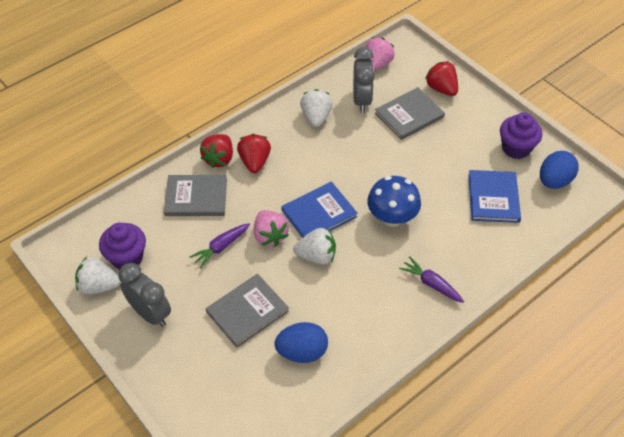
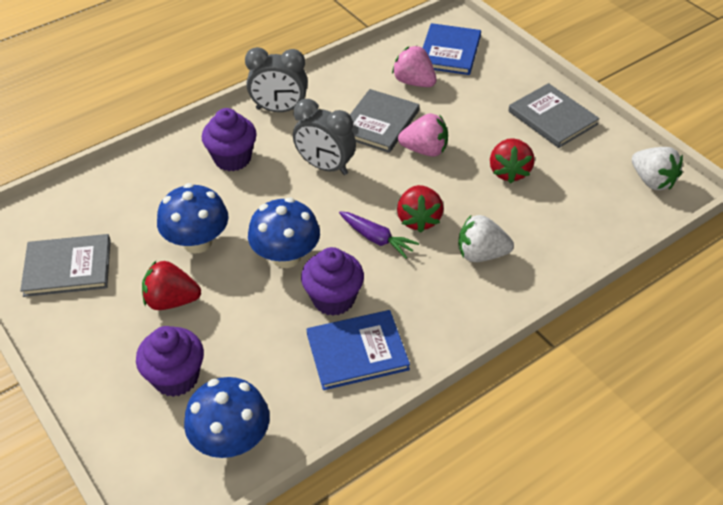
blue egg: [274,322,328,363] [540,151,579,189] = 2 -> none = 0
blue mushroom: [367,176,421,227] = 1 -> [157,183,229,253] [184,377,270,458] [248,198,320,268] = 3
purple carrot: [190,223,250,268] [399,256,464,303] = 2 -> [339,211,419,259] = 1
purple cupcake: [99,223,146,270] [500,112,542,159] = 2 -> [136,326,204,397] [202,108,257,171] [301,247,364,316] = 3
white strawberry: [75,257,120,294] [293,228,336,265] [300,89,333,127] = 3 -> [458,214,514,262] [632,147,683,190] = 2

